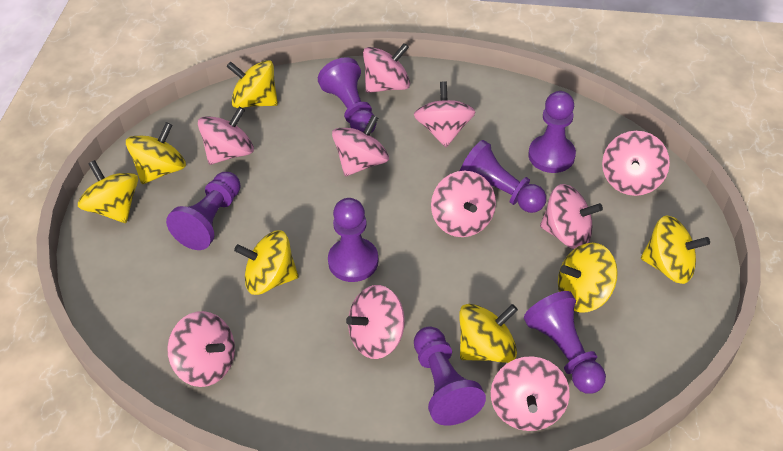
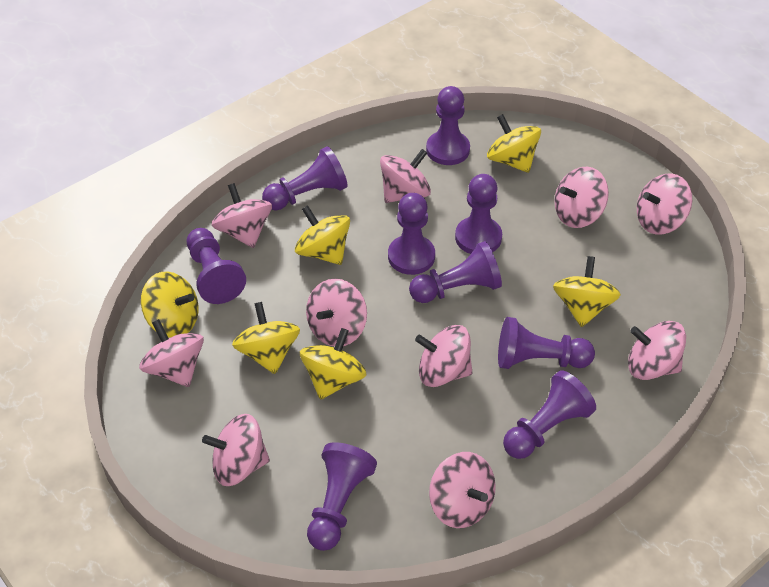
purple pawn: [166,172,241,250] [318,57,376,133] [328,198,378,282] [414,327,486,426] [460,140,546,213] [524,291,606,394] [528,91,576,173] = 7 -> [187,228,246,304] [262,146,348,211] [307,442,377,551] [388,193,435,275] [409,241,502,303] [426,86,470,165] [455,174,502,254] [498,317,595,369] [503,371,596,459] = 9
yellow spinning top: [78,160,138,223] [126,122,186,184] [226,60,278,108] [234,230,298,295] [459,304,518,363] [558,243,618,313] [641,216,710,284] = 7 -> [141,272,199,338] [232,302,300,374] [295,205,350,265] [300,328,366,400] [487,114,541,173] [553,256,621,327] = 6

